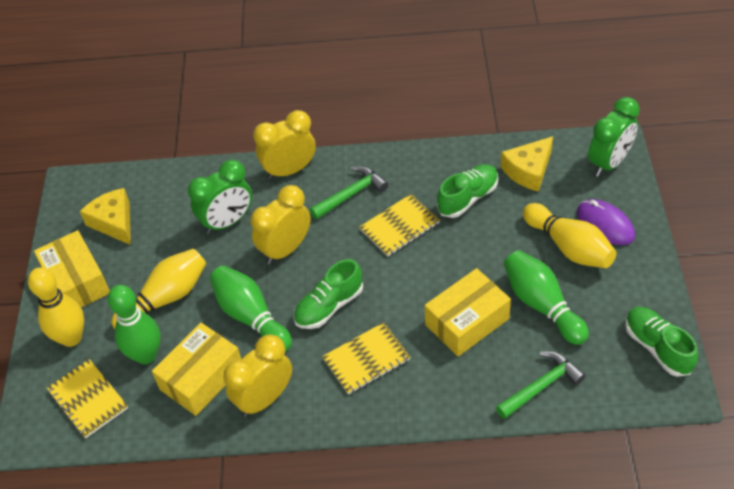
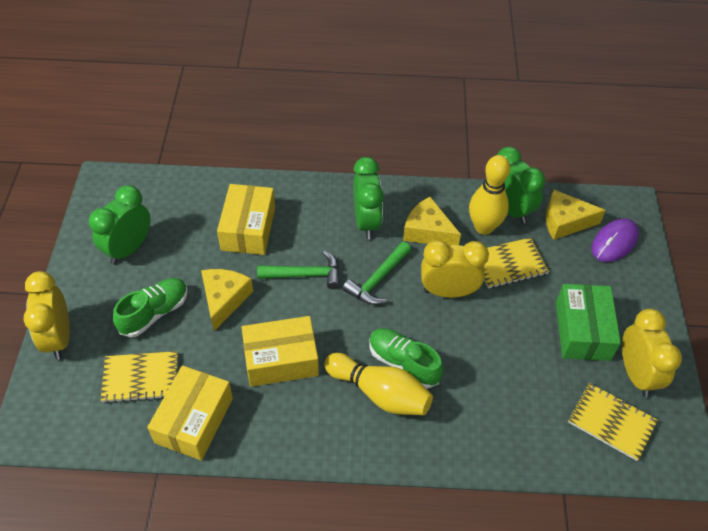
green bowling pin: [108,285,160,364] [210,265,292,352] [504,250,589,345] = 3 -> none = 0
green box: none = 0 -> [556,284,621,361] = 1
green clock: [188,160,252,234] [588,97,640,177] = 2 -> [89,185,150,264] [353,157,384,239] [497,147,545,223] = 3
green shoe: [293,259,363,329] [437,164,498,218] [625,307,698,377] = 3 -> [113,278,188,337] [370,328,443,389] = 2
yellow bowling pin: [28,267,84,347] [111,249,206,329] [523,203,617,268] = 3 -> [324,353,433,415] [469,155,510,235] = 2
yellow cheese: [80,188,131,245] [501,136,553,192] = 2 -> [201,269,253,331] [403,197,461,245] [546,190,606,240] = 3

